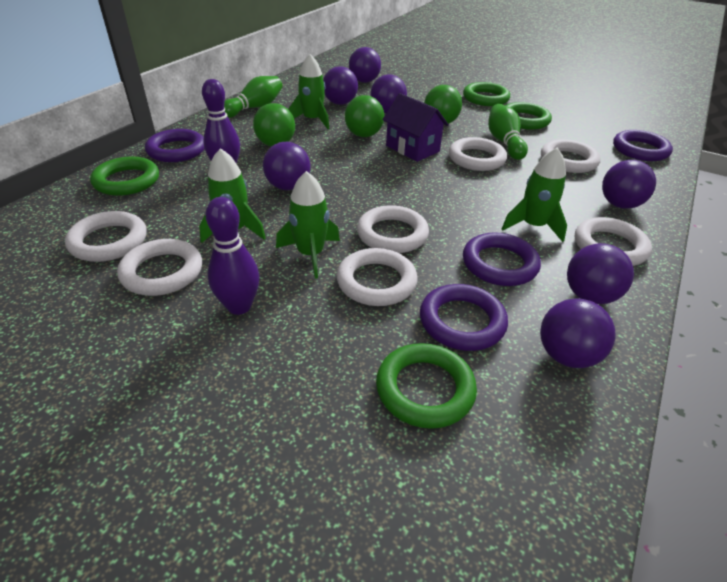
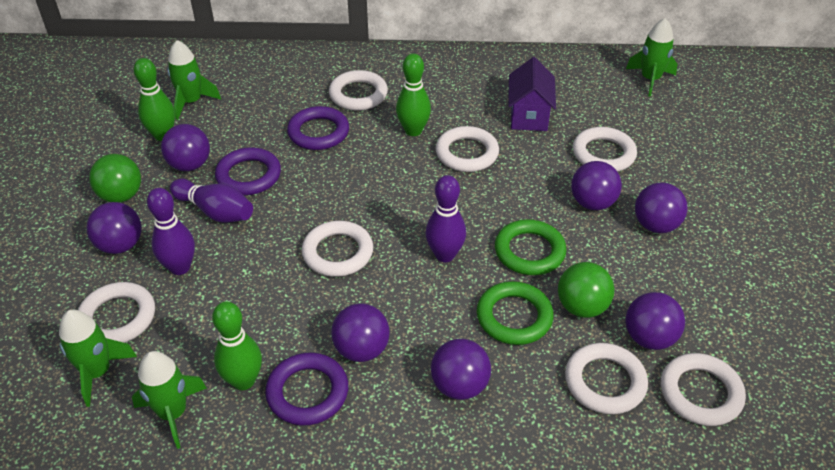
green ball: [253,103,295,146] [345,95,384,137] [424,85,462,124] = 3 -> [89,154,141,202] [558,262,615,318] = 2
green bowling pin: [224,76,283,118] [488,104,528,160] = 2 -> [134,58,175,141] [212,301,262,390] [396,54,431,136] = 3
green ring: [90,156,159,196] [376,343,477,429] [463,82,510,106] [505,102,552,130] = 4 -> [477,281,554,345] [495,219,567,275] = 2
purple bowling pin: [202,79,240,164] [205,197,260,315] = 2 -> [147,188,195,275] [170,179,253,223] [425,175,466,262] = 3
purple ring: [145,129,204,162] [420,284,508,351] [463,232,541,286] [613,130,673,161] = 4 -> [215,147,281,195] [265,353,348,426] [287,106,349,150] = 3

